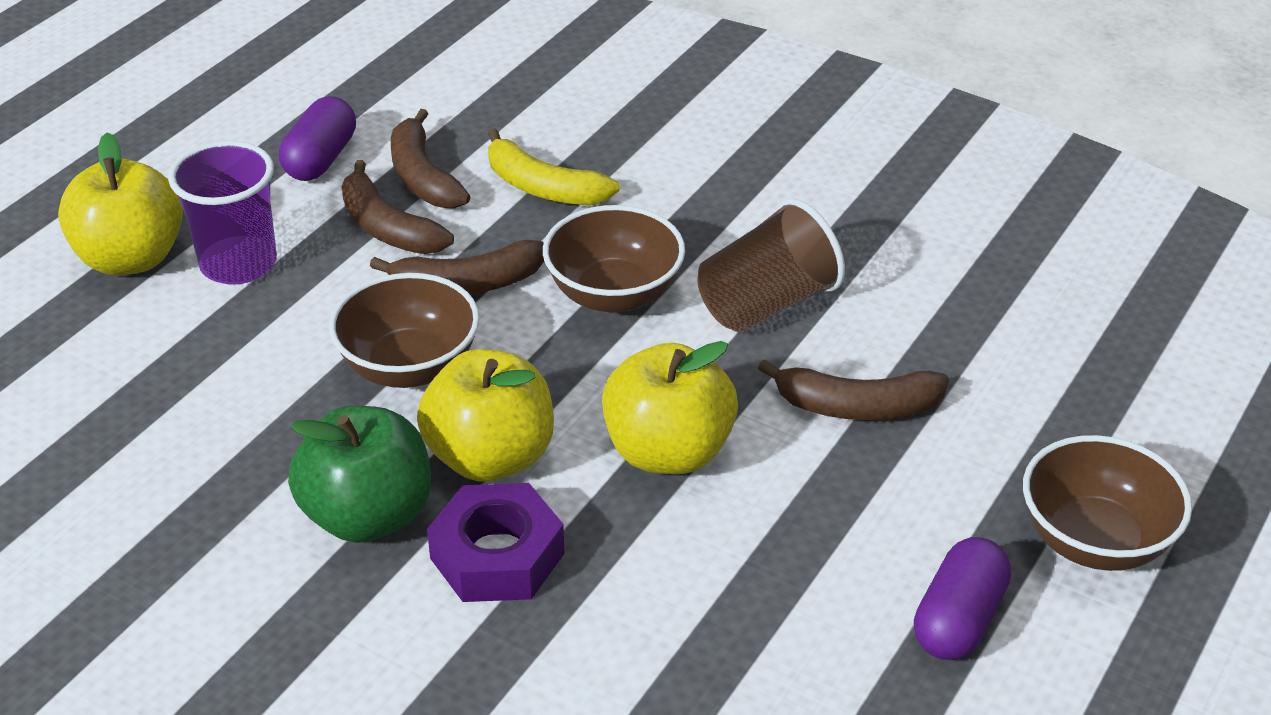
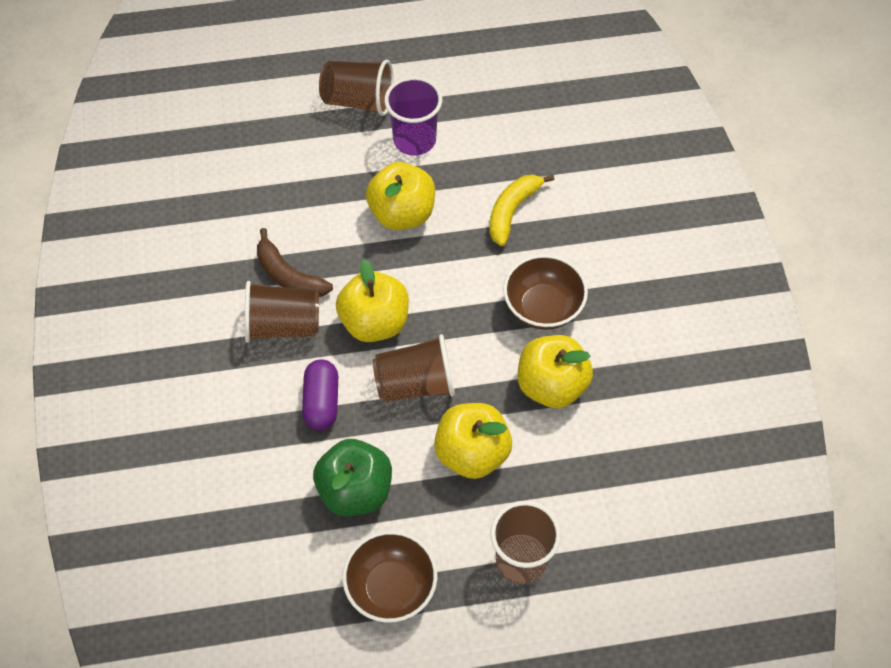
brown banana: [341,160,454,254] [370,240,544,294] [391,109,470,208] [758,359,949,420] = 4 -> [257,228,333,297] = 1
brown bowl: [329,273,480,388] [543,205,685,313] [1023,435,1192,571] = 3 -> [342,531,437,623] [503,254,588,330] = 2
brown cup: [697,199,845,332] = 1 -> [245,281,319,343] [319,59,394,116] [372,334,455,402] [490,501,561,584] = 4
purple capsule: [279,96,356,181] [914,537,1011,660] = 2 -> [302,359,338,430] = 1
purple nut: [427,483,565,602] = 1 -> none = 0
yellow apple: [58,132,183,275] [417,349,554,482] [602,341,738,474] = 3 -> [336,259,409,342] [366,162,435,230] [434,403,512,479] [518,335,593,408] = 4

